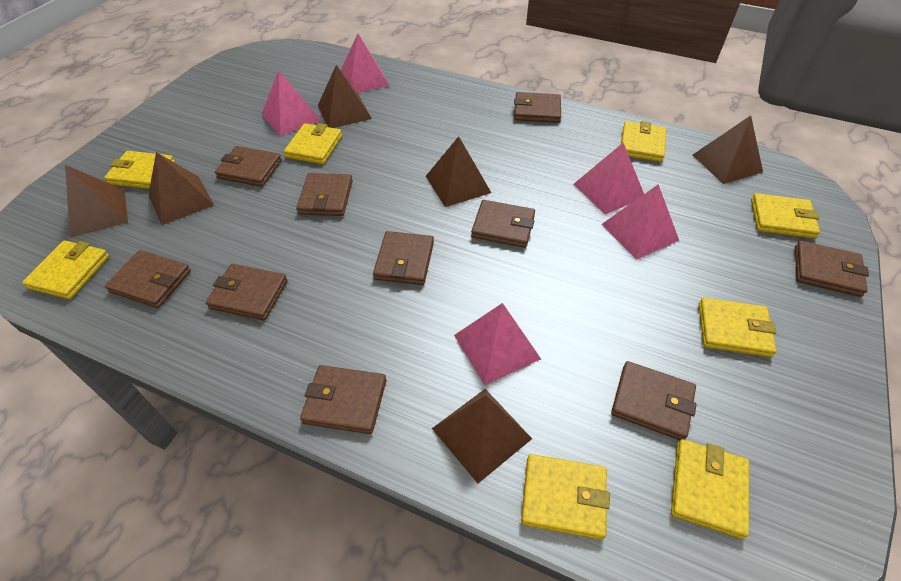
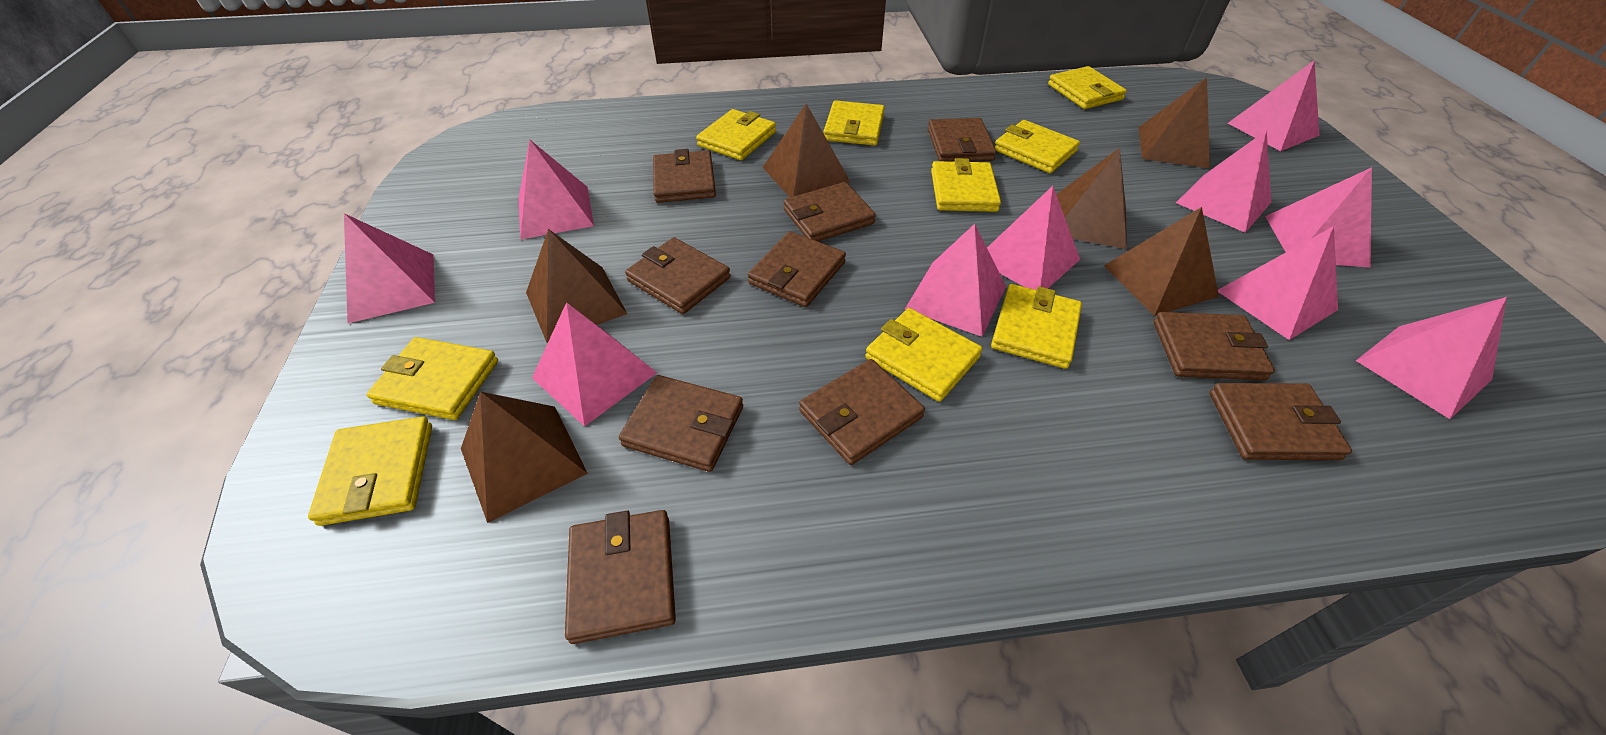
pink pyramid: [261,70,321,136] [341,34,389,93] [454,303,541,385] [574,143,644,214] [602,184,679,259] = 5 -> [344,213,435,324] [519,140,594,240] [532,302,657,427] [904,224,1006,337] [987,186,1080,290] [1176,130,1271,233] [1218,226,1338,340] [1228,60,1320,151] [1265,167,1372,267] [1356,297,1507,419] = 10
yellow wallet: [22,240,109,299] [104,151,175,189] [284,123,342,164] [521,454,610,540] [621,121,666,162] [671,439,749,539] [698,298,777,357] [751,193,820,239] = 8 -> [308,416,432,526] [367,337,498,420] [696,109,776,160] [823,100,885,146] [865,308,982,402] [931,158,1001,212] [991,284,1082,369] [995,120,1080,173] [1048,66,1127,109] = 9

